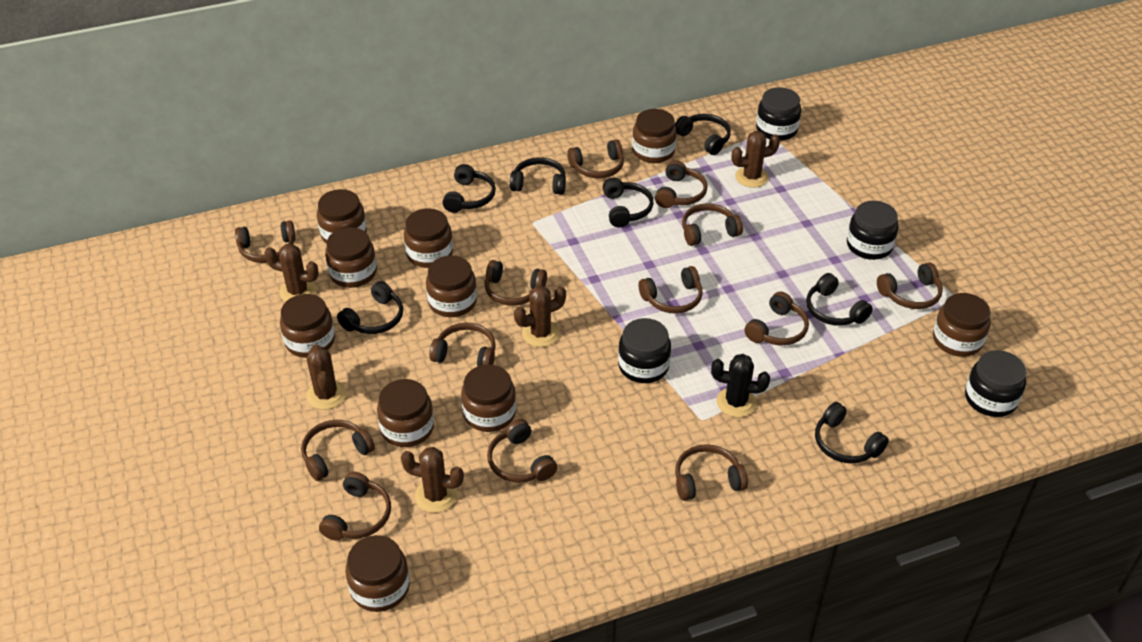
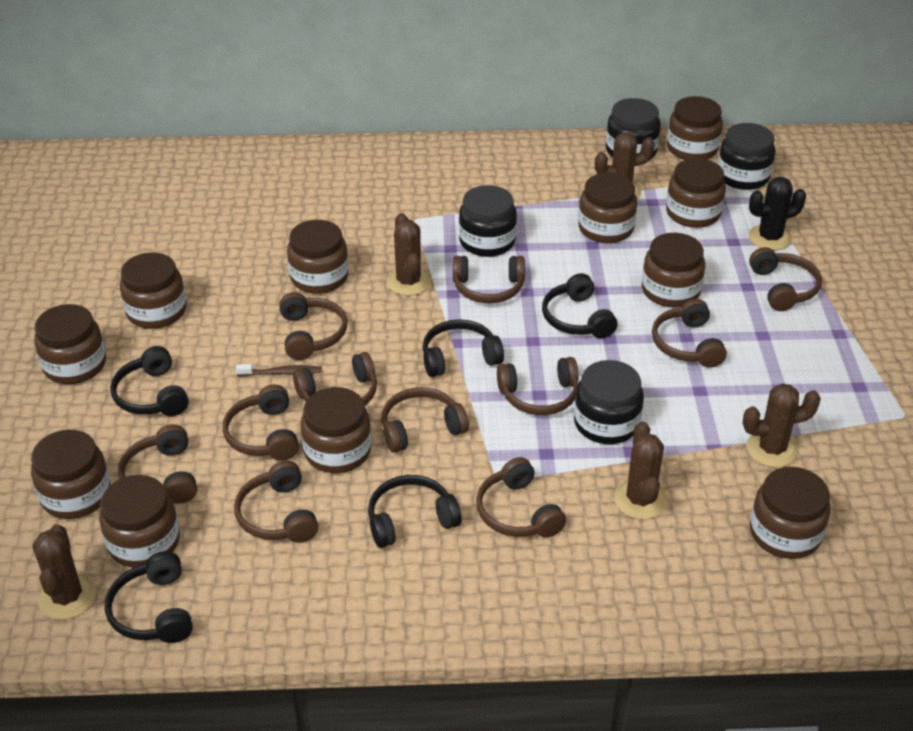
black headphones: [337,281,403,334] [443,164,496,213] [510,157,566,195] [603,178,653,227] [675,114,731,155] [806,273,873,326] [815,402,889,463] = 7 -> [105,551,193,643] [110,346,189,416] [368,475,462,548] [422,319,504,377] [542,273,617,338] = 5
brown headphones: [235,220,296,263] [301,420,375,481] [319,472,391,541] [429,323,496,367] [485,260,547,306] [487,419,557,483] [567,139,624,178] [639,266,703,313] [655,160,708,208] [675,444,748,501] [682,203,743,246] [744,292,809,345] [877,262,943,309] = 13 -> [118,424,197,504] [223,384,299,460] [234,460,318,543] [279,292,347,360] [293,352,377,406] [381,387,469,453] [453,256,525,303] [476,457,566,538] [497,357,579,415] [652,299,727,368] [749,247,822,311] = 11
brown jar: [280,294,335,358] [317,189,367,243] [325,227,377,288] [346,535,410,612] [377,379,434,447] [404,208,453,268] [426,255,477,317] [461,365,516,432] [632,109,677,163] [933,293,991,357] = 10 -> [31,430,111,519] [34,304,106,384] [99,475,180,567] [120,252,186,329] [287,220,348,294] [301,387,371,473] [578,173,637,243] [642,233,705,307] [666,158,726,228] [667,96,723,160] [750,467,830,559] = 11
brown toothbrush: none = 0 -> [236,364,322,376] = 1

